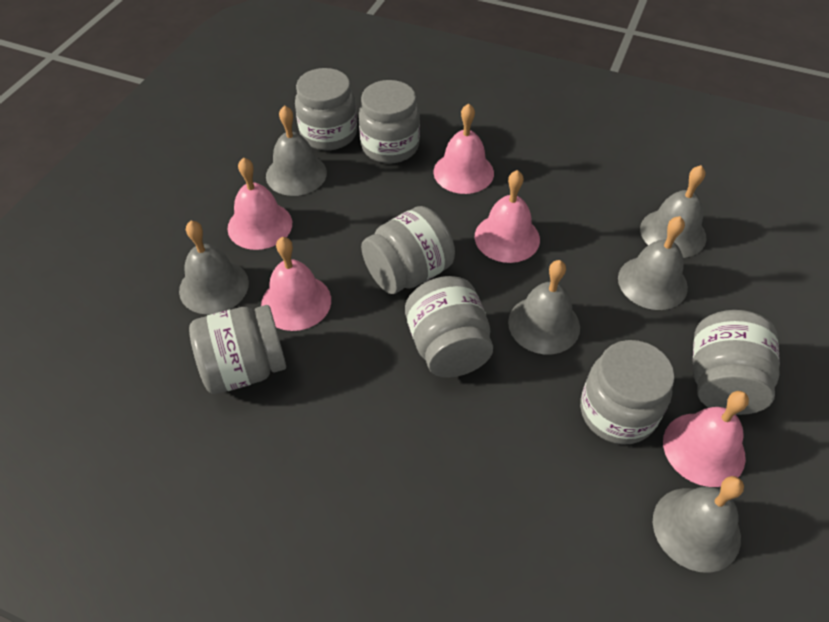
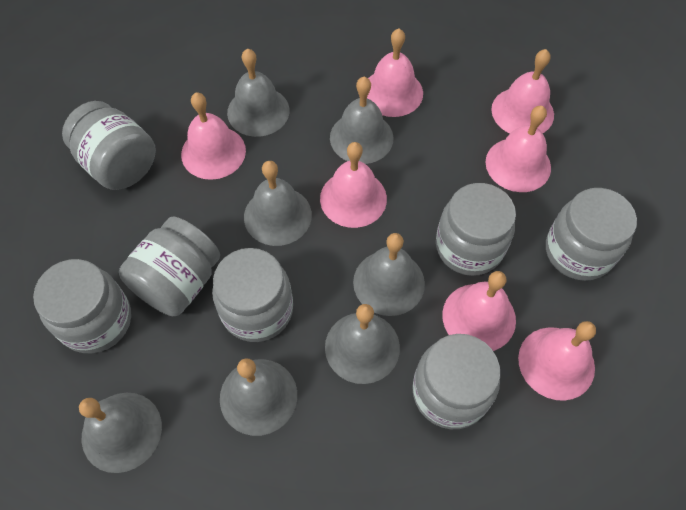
grey bell: [179,221,249,315] [266,105,327,196] [508,260,580,355] [618,216,688,310] [640,165,706,258] [653,476,744,573] = 6 -> [79,393,162,473] [220,358,297,436] [227,48,289,137] [244,161,312,246] [325,304,400,384] [330,77,393,164] [353,233,425,316] = 7
pink bell: [228,157,292,250] [261,237,331,331] [433,103,494,194] [475,170,540,263] [663,391,749,487] = 5 -> [181,92,246,180] [320,142,387,228] [367,29,423,117] [442,271,516,351] [486,106,551,192] [491,49,554,133] [518,321,596,401] = 7

